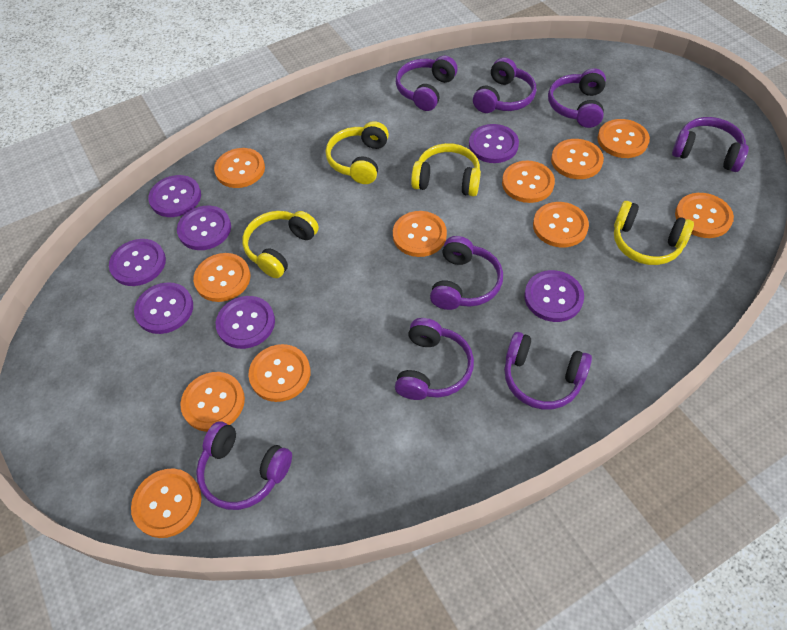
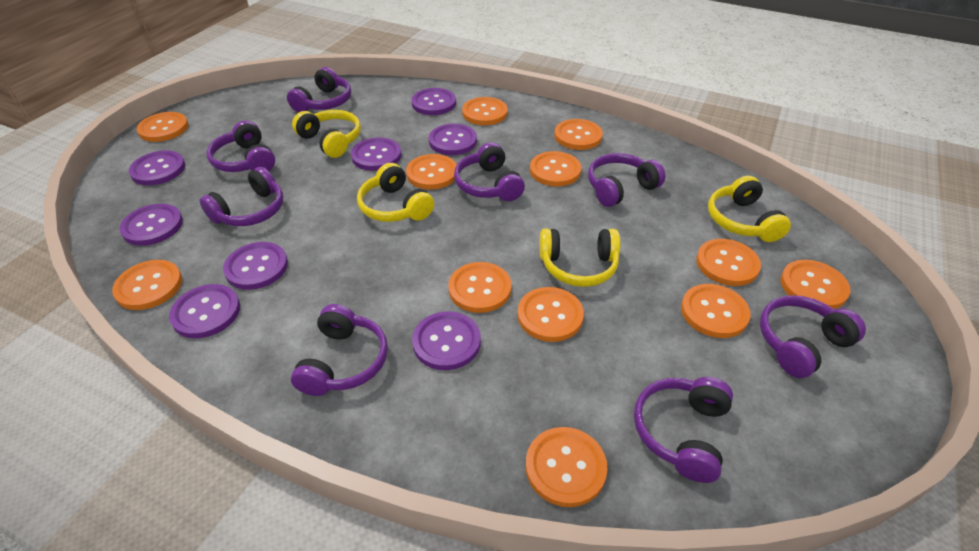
orange button: [131,469,201,538] [180,372,245,432] [193,253,250,302] [214,148,265,188] [248,344,311,402] [393,211,447,257] [502,161,555,203] [533,202,589,248] [551,139,604,179] [597,119,650,158] [675,193,734,238] = 11 -> [112,260,182,310] [137,112,189,142] [406,154,457,189] [448,262,511,313] [462,97,508,125] [518,287,584,342] [526,427,608,507] [530,151,581,186] [554,119,603,150] [681,284,751,338] [696,239,761,286] [781,260,850,309] = 12
purple button: [109,239,166,286] [134,282,193,334] [148,175,201,217] [177,206,231,250] [216,296,275,349] [469,124,519,163] [524,270,584,322] = 7 -> [120,204,183,246] [129,150,185,185] [169,284,240,338] [223,242,288,290] [351,138,402,171] [411,88,456,115] [412,311,481,370] [429,124,477,155] = 8

